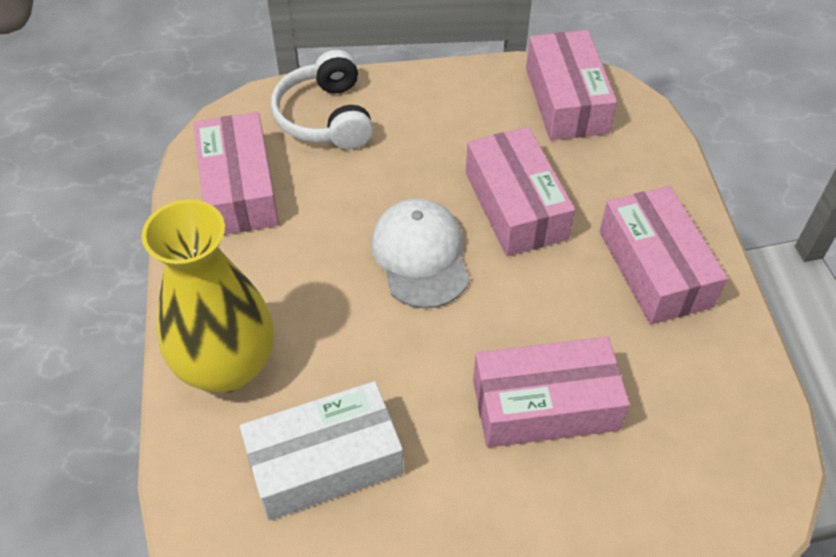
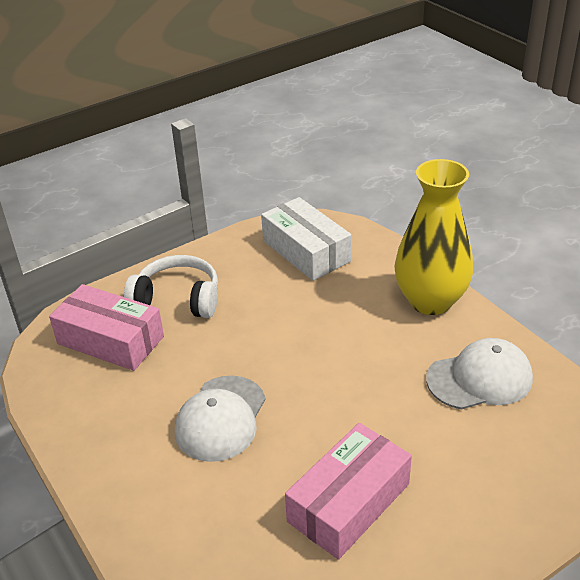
pink box: [194,112,279,235] [466,127,575,256] [473,337,630,448] [526,30,617,140] [599,186,728,325] = 5 -> [49,284,164,371] [285,423,412,560] = 2
white cap: [371,198,470,308] = 1 -> [175,376,266,462] [426,338,533,409] = 2

